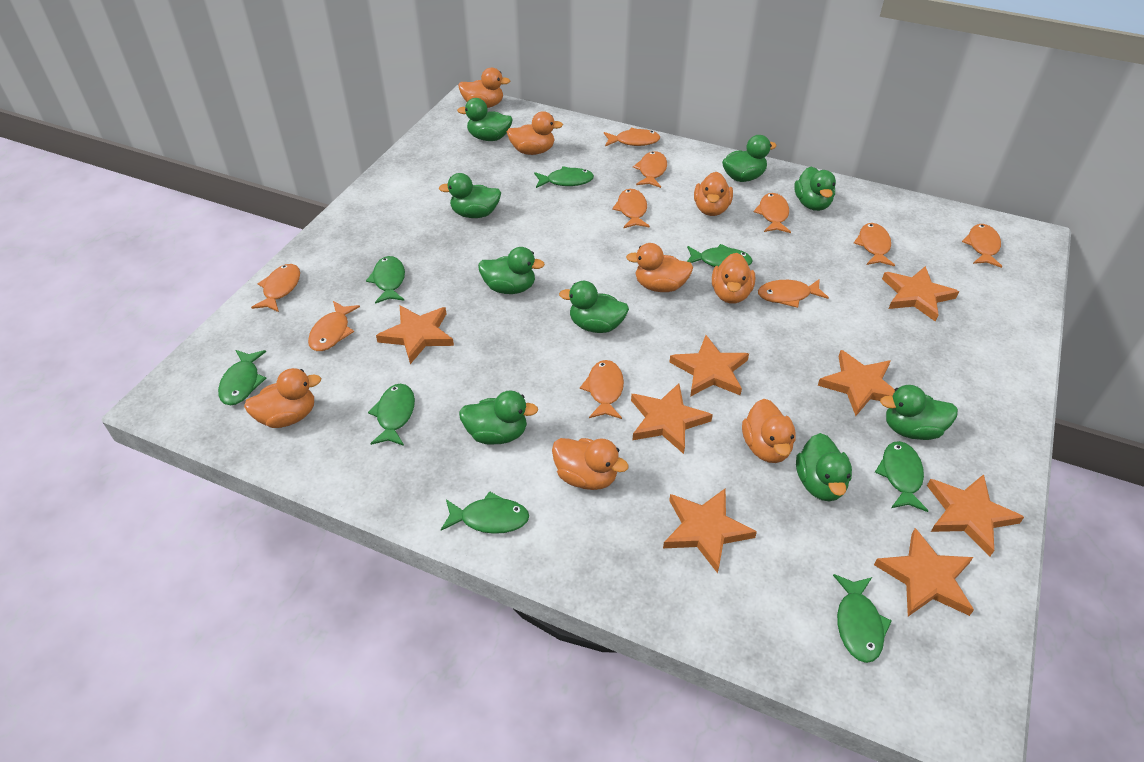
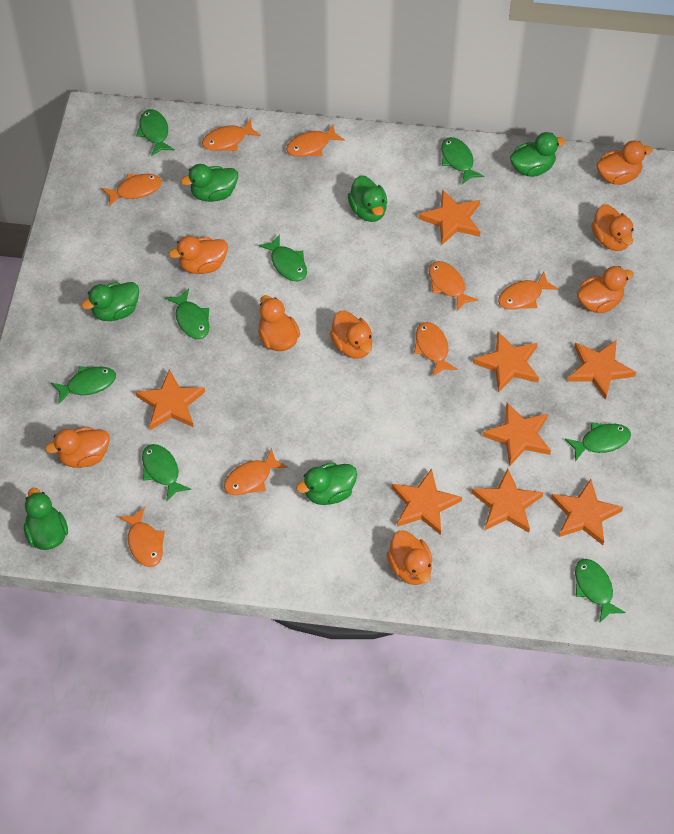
green duck: [439,173,501,218] [457,98,513,141] [459,391,538,445] [478,247,545,294] [559,281,629,333] [722,135,776,182] [794,167,836,211] [796,433,852,501] [880,385,958,440] = 9 -> [24,488,68,550] [81,282,139,321] [181,164,238,202] [296,463,357,505] [348,175,387,222] [510,132,565,177] = 6
orange fish: [251,264,300,312] [308,301,360,351] [580,360,624,419] [604,128,660,146] [612,189,650,229] [633,151,667,188] [754,193,791,233] [758,279,829,308] [854,223,895,266] [962,224,1003,268] = 10 -> [101,174,162,207] [118,507,165,567] [202,119,261,151] [224,448,288,495] [286,124,345,157] [414,322,458,377] [429,261,478,311] [498,272,558,310] = 8

